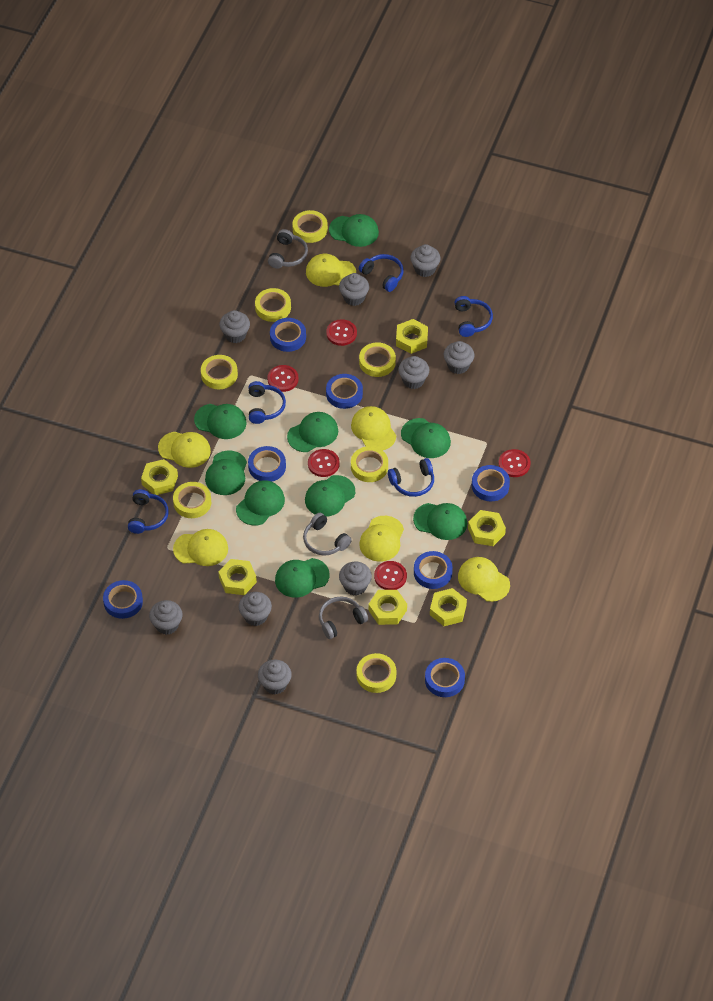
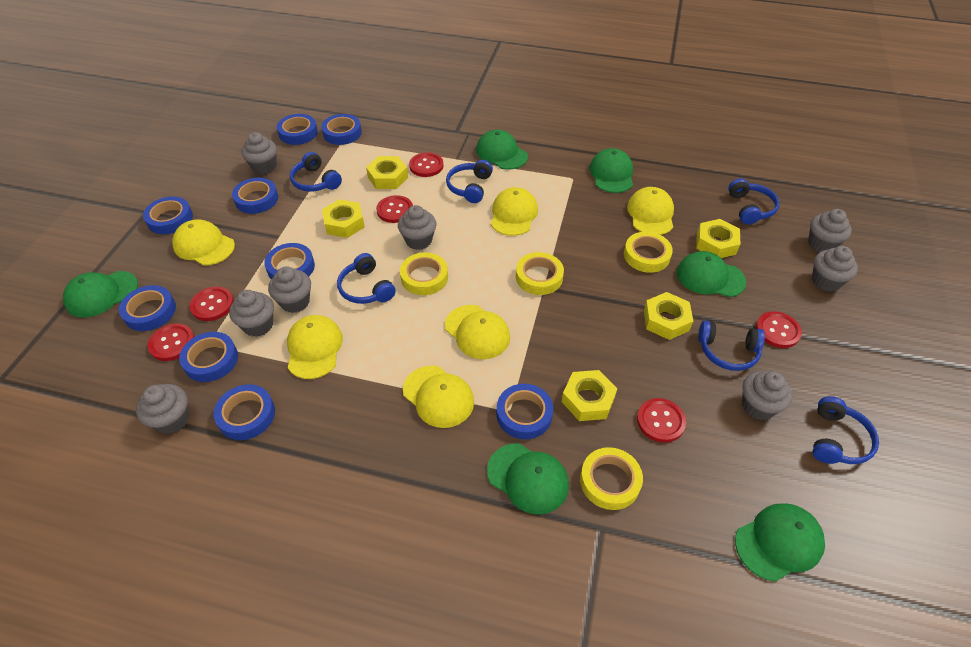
blue headphones: [128,489,169,534] [248,381,286,424] [359,254,404,292] [388,458,434,497] [454,296,493,337] = 5 -> [290,152,342,192] [337,253,396,304] [446,160,493,203] [698,320,765,371] [728,178,780,225] [813,396,879,464] = 6
blue tape: [103,580,143,619] [248,446,286,482] [270,318,306,352] [326,374,363,409] [414,551,453,589] [425,658,465,697] [472,465,510,501] = 7 -> [119,285,176,331] [143,196,193,234] [179,332,238,382] [213,384,275,440] [232,178,278,214] [264,243,315,279] [277,114,318,145] [321,114,362,145] [497,384,553,439] = 9
green cap: [194,404,247,439] [205,450,247,495] [236,480,285,525] [275,558,330,598] [287,412,338,452] [305,475,355,517] [329,214,379,247] [401,418,451,458] [413,503,467,540] = 9 -> [63,271,138,318] [476,129,528,170] [487,443,569,515] [589,148,633,193] [677,251,746,297] [735,503,825,582] = 6
grey cupcake: [149,600,183,635] [219,310,250,343] [238,592,272,626] [258,660,292,694] [339,273,369,306] [339,562,372,596] [398,356,429,389] [410,244,440,277] [444,341,474,374] = 9 -> [136,384,189,434] [229,290,274,337] [241,132,277,174] [268,266,311,313] [398,205,437,250] [742,371,793,420] [808,209,852,252] [812,246,858,292] = 8
grey headphones: [268,229,308,269] [303,513,352,556] [319,597,368,639] = 3 -> none = 0
red button: [267,365,299,392] [308,449,340,477] [326,319,357,346] [374,561,407,590] [499,449,531,477] = 5 -> [147,323,194,361] [189,286,234,321] [376,195,413,223] [409,152,444,177] [637,398,686,443] [756,311,802,348] = 6
yellow nut: [141,459,178,495] [218,559,257,595] [368,590,407,625] [396,319,428,354] [430,588,467,626] [468,510,506,546] = 6 -> [322,199,365,238] [366,156,408,189] [562,370,617,421] [644,292,693,340] [696,219,740,258] = 5
yellow tape: [173,482,211,518] [201,355,238,389] [255,288,291,322] [292,210,328,243] [351,446,388,482] [357,653,396,693] [359,342,396,377] = 7 -> [400,252,448,295] [516,252,564,295] [580,447,643,510] [624,232,673,273] = 4

